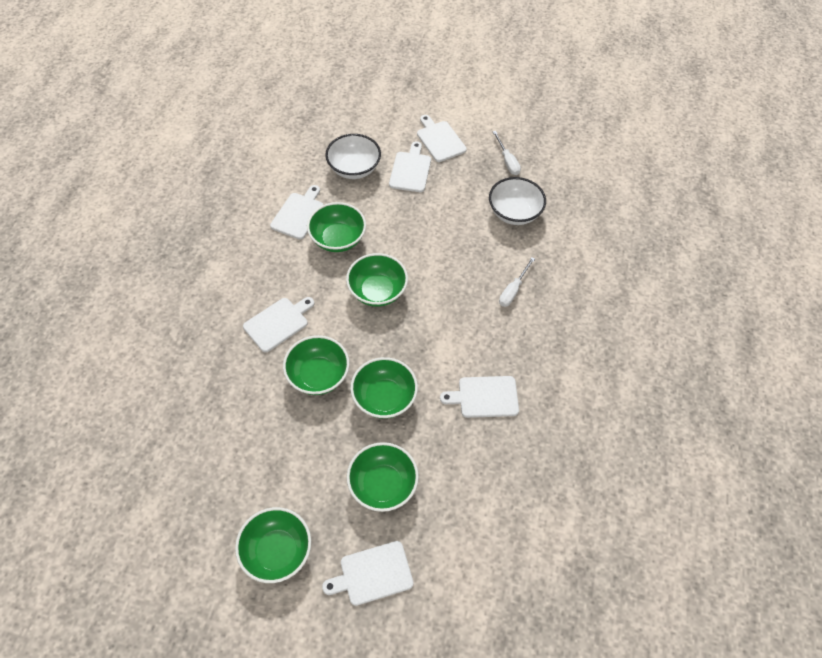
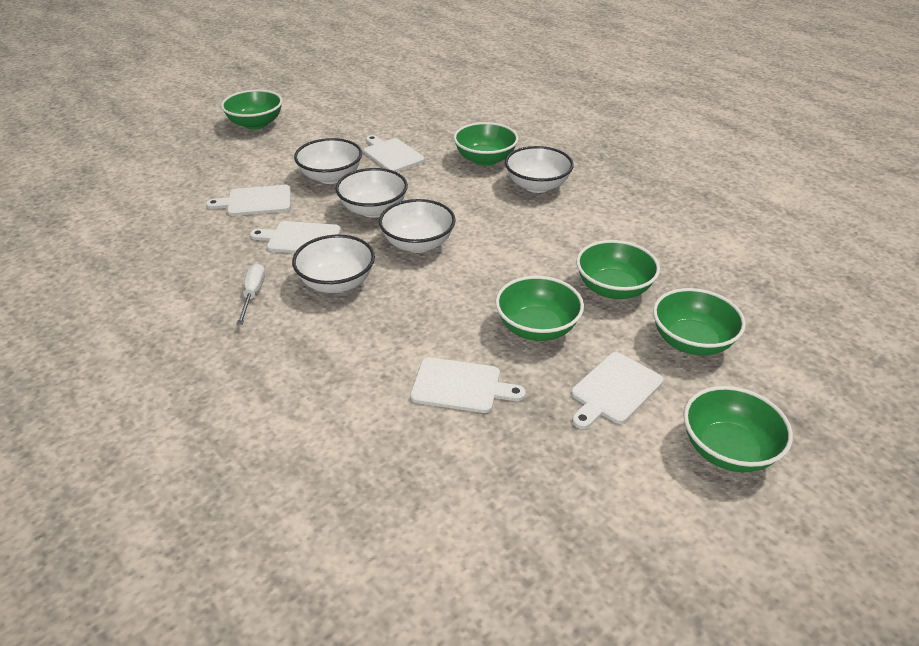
white bowl: [325,134,381,179] [489,177,546,225] = 2 -> [292,235,375,293] [294,138,362,184] [335,168,408,218] [379,199,456,253] [505,146,574,193] = 5
white cutting board: [243,297,314,352] [270,185,324,240] [322,541,414,606] [389,142,431,192] [417,115,467,162] [440,376,519,418] = 6 -> [206,185,291,216] [250,221,341,253] [363,135,425,172] [410,357,526,413] [571,352,663,429] = 5
white screwdriver: [493,131,521,175] [499,257,535,307] = 2 -> [236,263,265,325] = 1

